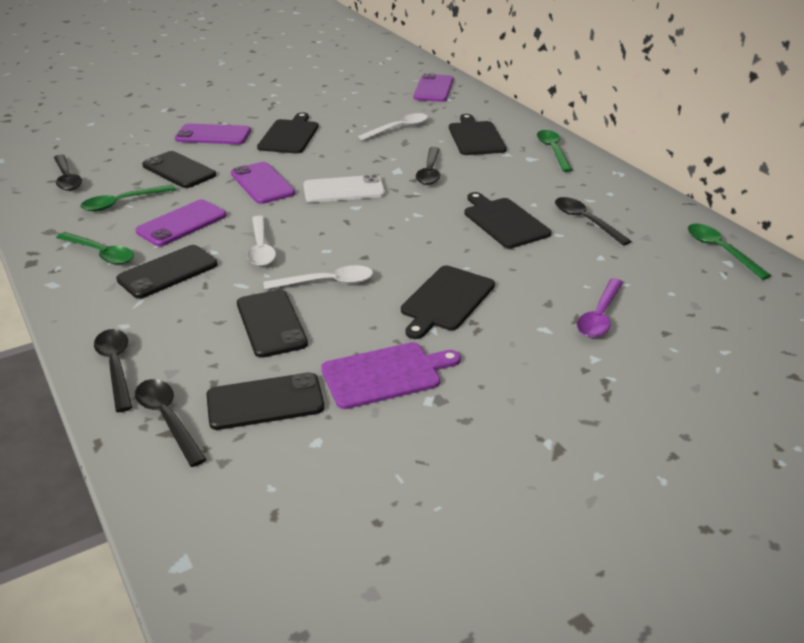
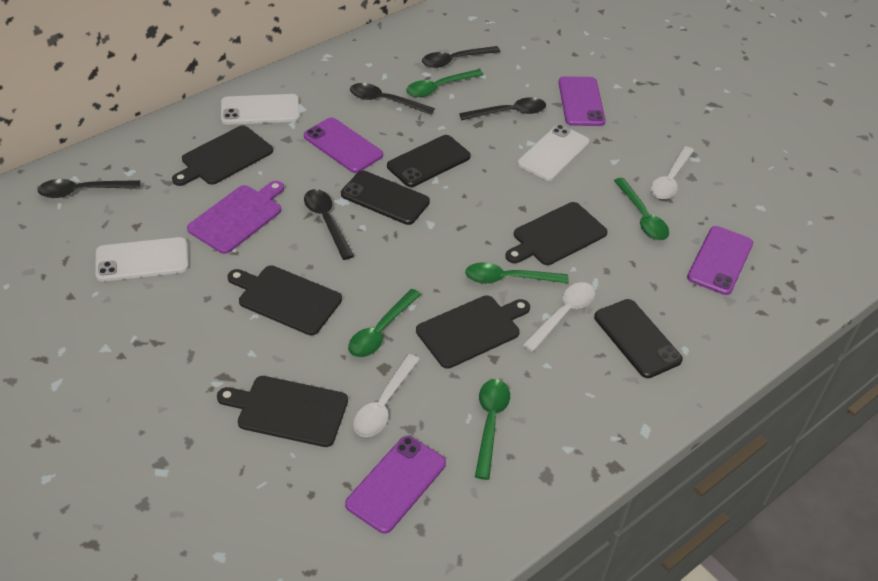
black cutting board: [257,112,319,154] [401,266,495,339] [449,114,507,155] [464,192,551,248] = 4 -> [172,125,273,186] [217,376,348,447] [228,265,342,336] [416,295,530,369] [505,202,608,265] = 5
black phone: [116,245,217,298] [142,151,216,188] [206,372,324,430] [237,290,308,358] = 4 -> [341,171,430,225] [387,135,471,187] [594,299,683,378] = 3
green spoon: [56,232,134,265] [80,185,176,212] [537,130,573,172] [688,223,771,280] = 4 -> [348,289,421,357] [406,69,484,97] [465,262,569,284] [475,379,510,480] [614,178,669,240] = 5
purple spoon: [577,278,623,338] = 1 -> none = 0
white phone: [303,174,385,203] = 1 -> [95,237,189,282] [221,94,300,125] [518,124,590,181] = 3

